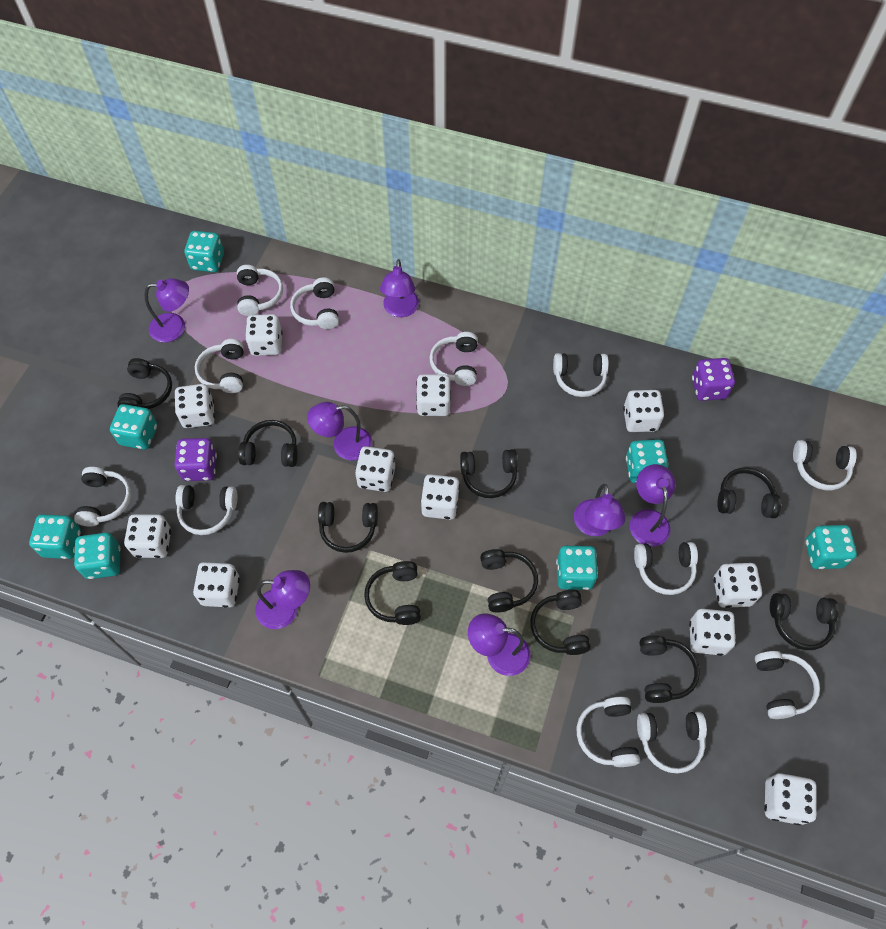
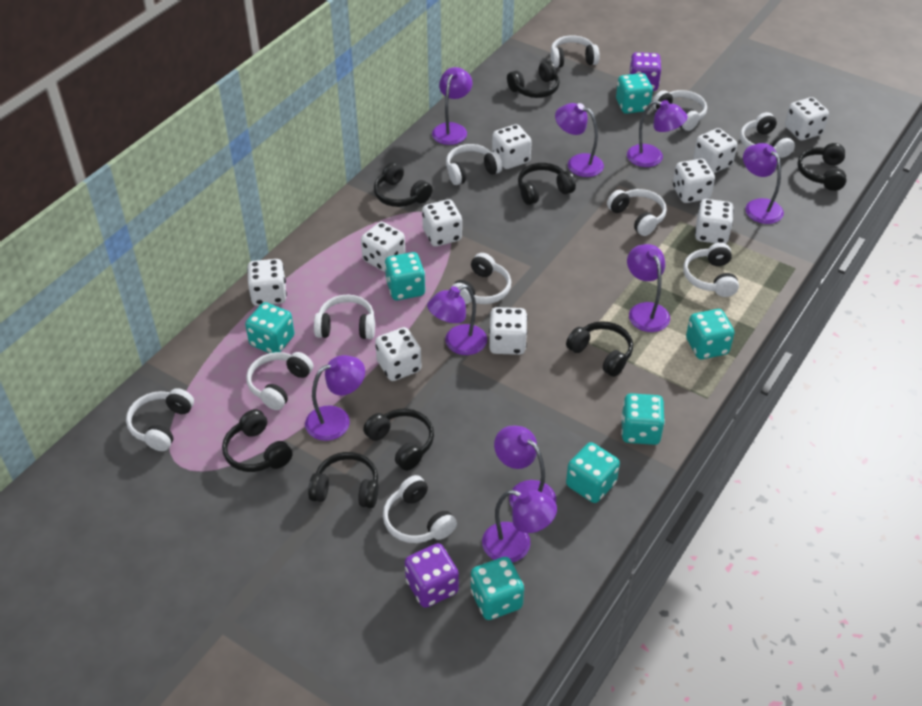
black headphones: [117,358,172,409] [238,420,298,467] [318,502,378,553] [364,561,421,625] [460,449,518,498] [480,549,538,613] [530,590,591,655] [639,636,700,703] [717,468,781,518] [770,593,839,650] = 10 -> [222,409,293,472] [308,452,378,508] [363,408,434,471] [374,162,432,207] [507,61,560,98] [518,163,576,205] [566,321,633,377] [797,143,846,191] = 8
purple lamp: [144,278,189,342] [255,570,310,629] [307,402,372,460] [380,259,419,317] [468,613,531,676] [574,484,626,536] [630,464,676,547] = 7 -> [305,355,365,441] [427,285,487,355] [432,67,472,145] [482,490,557,562] [494,426,556,508] [555,103,604,177] [627,100,687,167] [627,244,670,332] [743,143,784,224] = 9
white dice: [124,514,171,558] [174,384,215,428] [193,562,240,608] [245,314,283,356] [355,446,395,492] [416,374,451,416] [421,474,460,520] [623,390,664,432] [689,609,736,656] [714,563,762,608] [764,773,817,825] = 11 -> [247,259,287,306] [361,222,405,272] [375,327,422,381] [422,199,462,247] [489,307,528,355] [492,124,532,169] [673,159,715,203] [693,128,737,173] [695,199,734,244] [785,97,829,140] = 10
white headphones: [74,467,131,527] [175,485,238,535] [195,339,244,393] [237,265,283,316] [290,277,339,329] [429,332,478,386] [553,353,609,397] [577,697,640,767] [634,542,698,595] [637,712,707,773] [755,651,820,719] [793,440,857,490] = 12 -> [126,388,194,451] [246,352,313,410] [314,295,375,339] [383,475,457,543] [446,144,502,185] [452,253,511,304] [550,35,600,68] [607,189,667,236] [652,90,707,131] [683,243,739,297] [740,112,795,158] = 11

